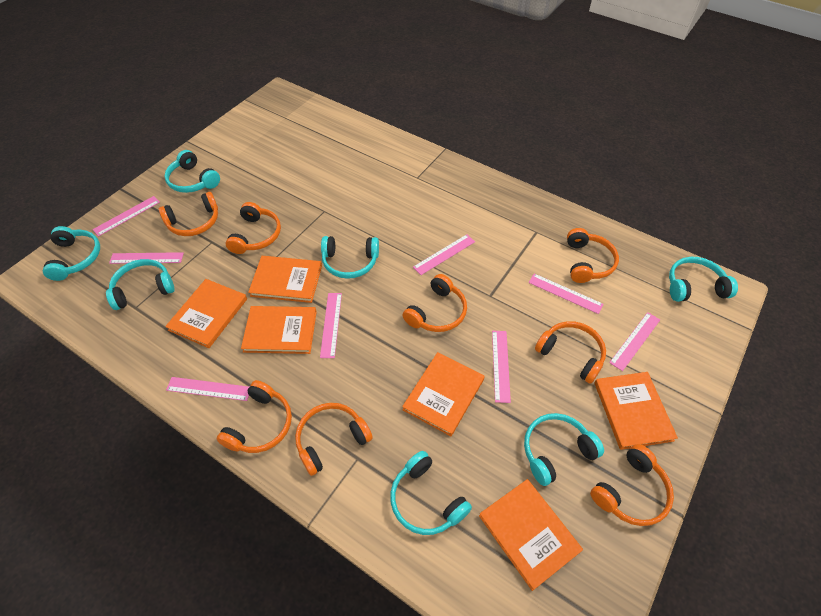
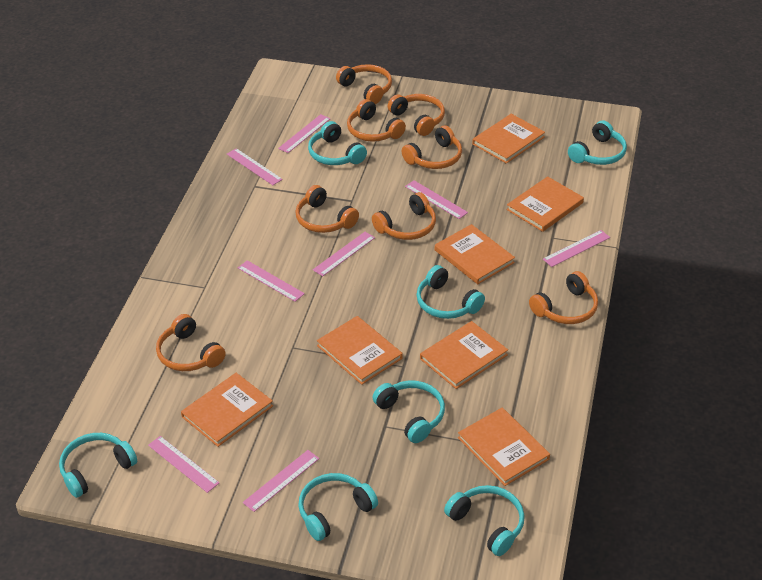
orange book: [165,279,247,348] [241,306,317,354] [248,256,322,303] [402,352,485,436] [479,479,583,591] [594,372,678,450] = 6 -> [181,373,273,447] [317,316,403,385] [420,321,508,389] [435,224,515,284] [458,408,550,486] [472,114,545,164] [506,176,584,232] = 7

